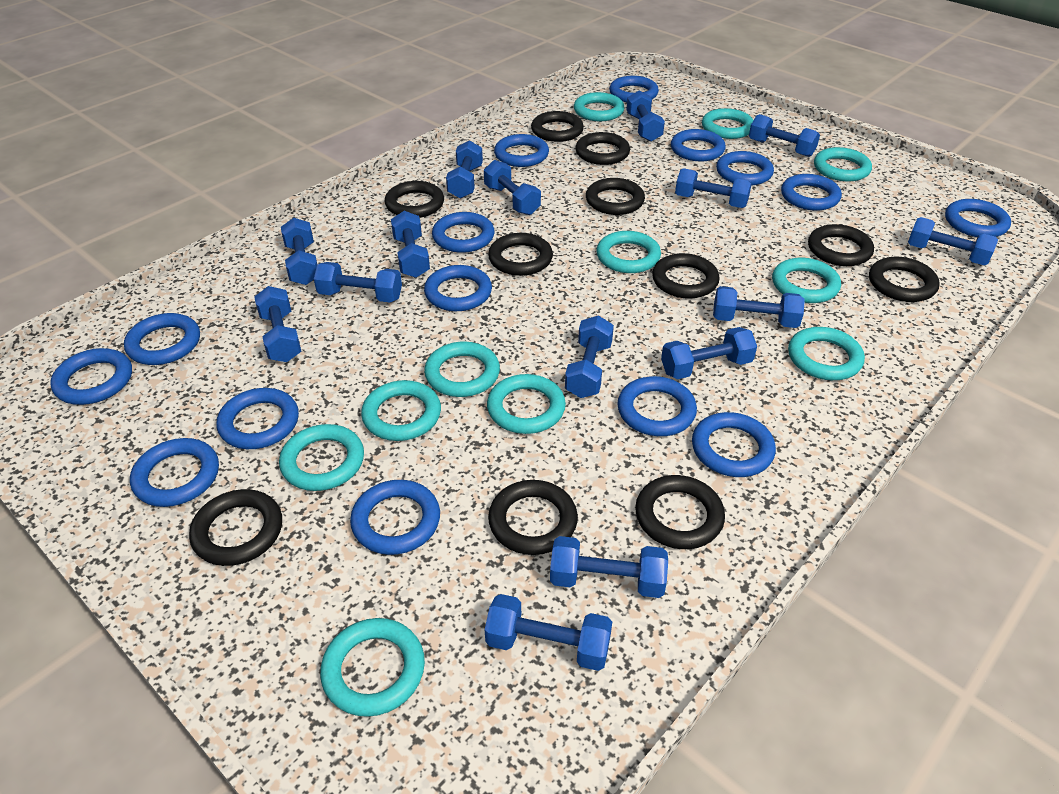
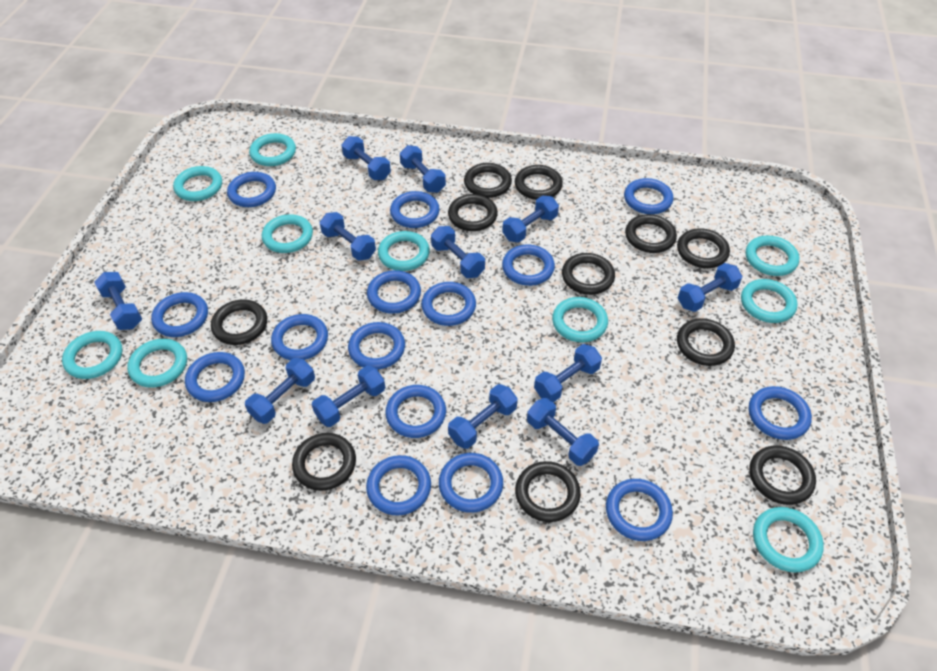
blue dumbbell: [254,286,301,362] [281,218,317,285] [314,262,402,303] [391,211,430,278] [446,140,483,199] [484,160,541,215] [485,594,612,671] [550,536,668,598] [565,315,614,398] [626,90,665,142] [661,327,757,379] [675,168,752,208] [713,286,805,328] [749,114,820,157] [908,217,998,265] = 15 -> [94,272,142,330] [245,358,315,424] [311,365,385,427] [320,212,376,261] [342,136,391,180] [400,145,446,193] [431,226,485,278] [448,384,518,449] [502,196,559,243] [527,398,599,466] [534,344,602,402] [678,263,742,312] = 12
turquoise ring: [279,424,364,491] [320,618,425,717] [361,380,441,441] [424,342,500,397] [487,374,566,434] [574,92,625,121] [596,231,661,273] [702,108,753,139] [772,258,841,303] [788,327,865,380] [814,147,872,182] = 11 -> [62,331,122,379] [127,339,187,388] [173,166,222,201] [249,133,296,166] [262,214,313,253] [378,231,430,271] [552,297,608,343] [741,279,798,323] [746,236,799,276] [753,507,824,573] = 10

